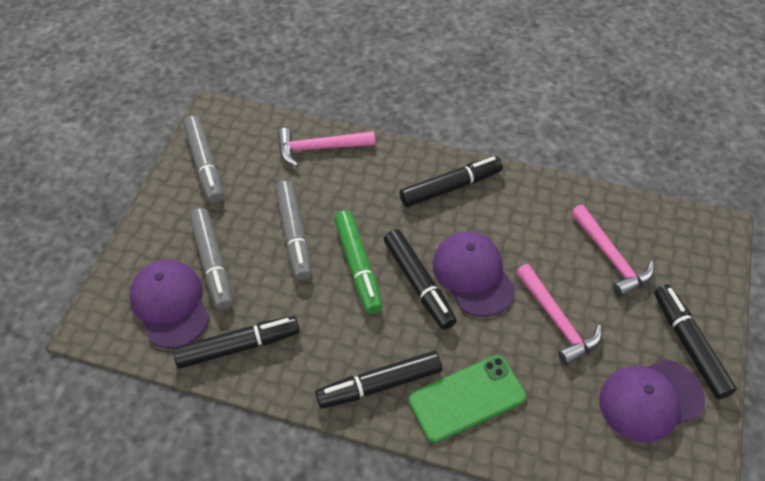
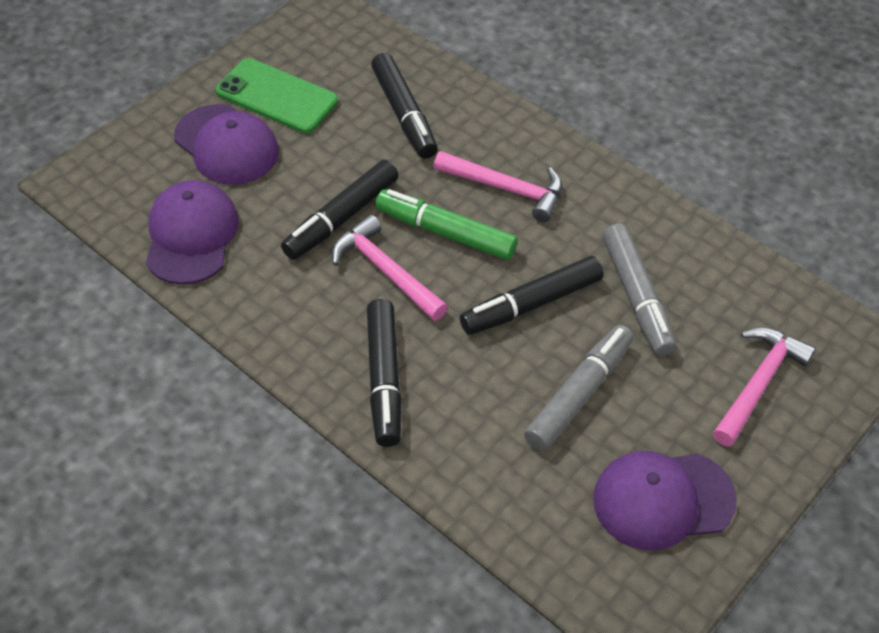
black marker: [173,316,300,369] [315,351,442,409] [384,229,457,330] [399,156,503,207] [654,284,737,399] = 5 -> [281,160,398,260] [367,299,402,447] [371,53,438,159] [460,256,604,335] = 4
grey marker: [183,116,224,203] [189,208,233,310] [275,180,312,281] = 3 -> [524,325,634,451] [603,224,677,356] = 2

